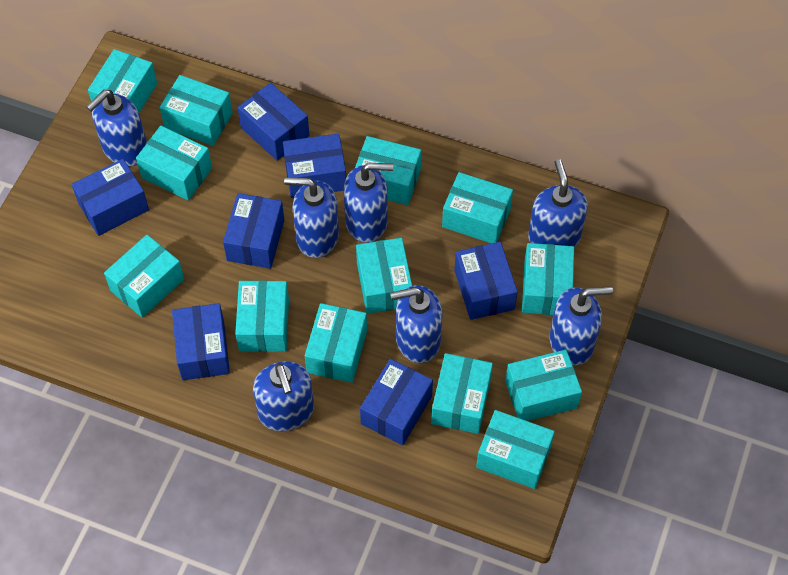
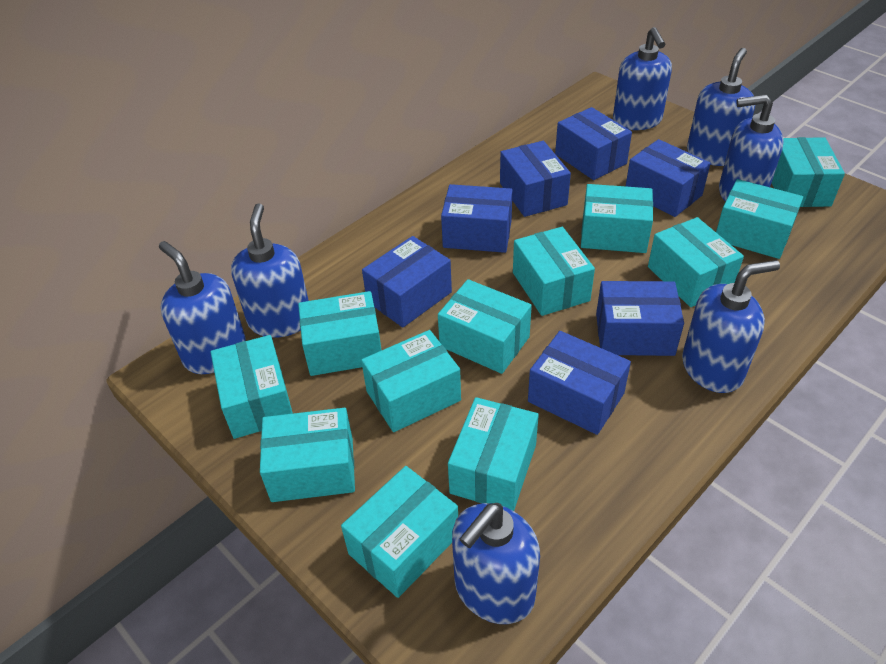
turquoise box: [88,49,157,113] [104,235,184,318] [136,126,212,200] [160,75,233,146] [235,280,289,352] [305,303,367,383] [355,136,421,205] [356,238,412,314] [431,353,493,434] [442,172,513,243] [476,410,555,489] [505,350,582,421] [522,243,574,315] = 13 -> [211,335,293,439] [260,408,355,502] [298,291,382,376] [341,466,458,598] [361,330,461,432] [438,279,532,374] [448,397,539,511] [513,227,595,316] [581,184,653,253] [648,217,744,307] [716,179,803,259] [772,137,845,207] = 12

